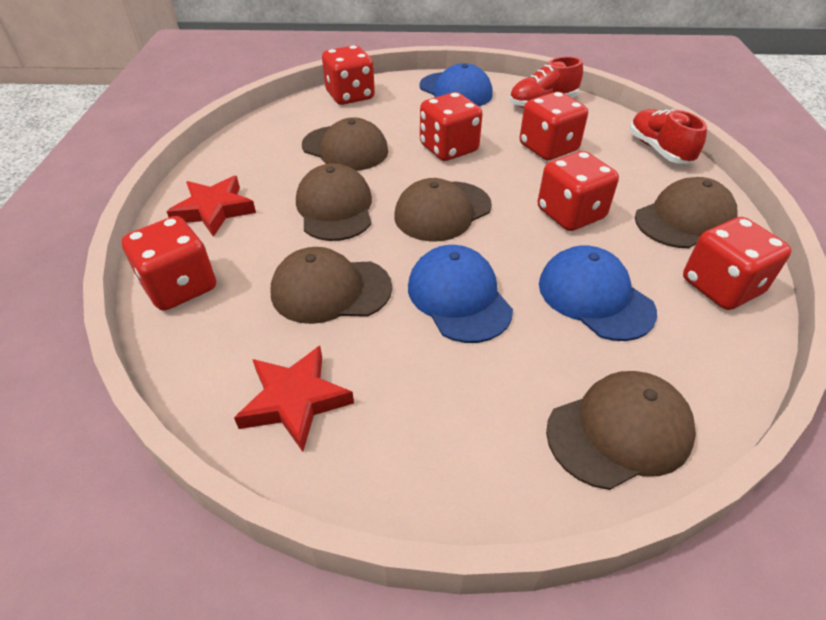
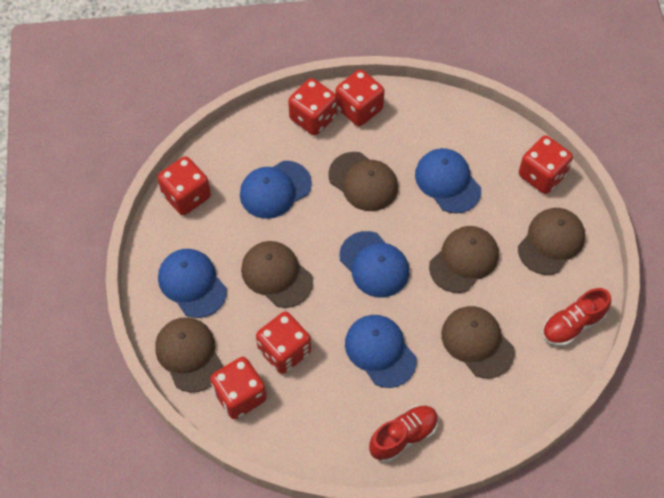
blue cap: [408,245,513,343] [419,63,493,106] [539,245,657,341] = 3 -> [158,249,227,318] [240,161,312,219] [339,231,409,298] [345,315,417,388] [415,148,481,213] = 5
red star: [167,176,256,237] [234,346,354,452] = 2 -> none = 0

